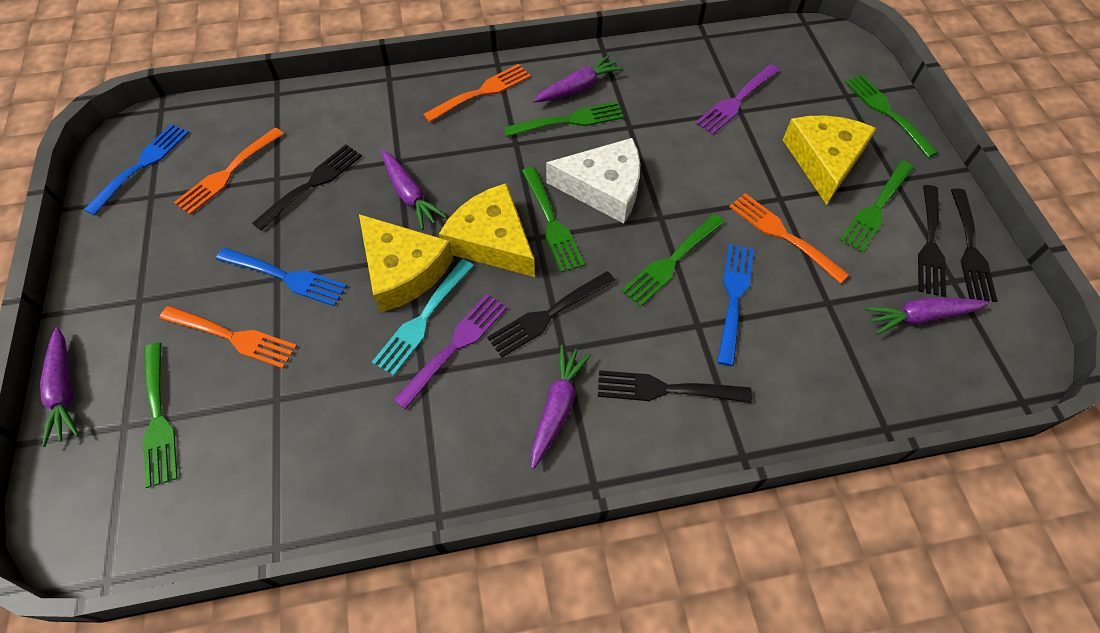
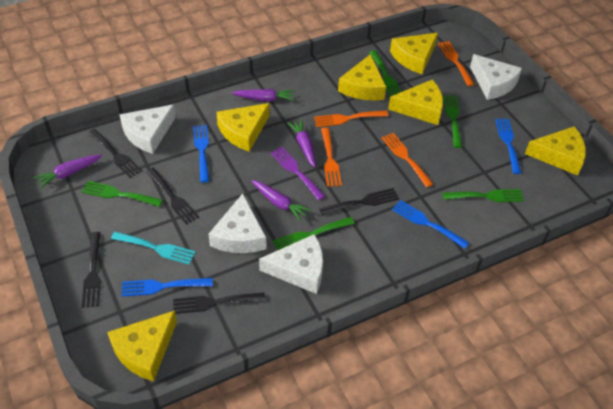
blue fork: [84,124,189,216] [216,248,347,307] [717,244,754,366] = 3 -> [121,278,213,296] [193,125,209,182] [392,200,469,249] [495,119,521,174] = 4
green fork: [143,343,178,488] [504,102,624,137] [522,167,585,273] [621,214,725,307] [839,161,914,253] [845,75,939,158] = 6 -> [81,181,163,207] [273,217,355,250] [369,50,402,97] [442,189,524,202] [443,95,462,148] = 5
purple carrot: [40,327,79,447] [381,150,447,230] [531,345,591,469] [533,55,624,103] [865,298,989,335] = 5 -> [33,154,102,189] [232,89,295,101] [252,180,311,221] [287,119,316,168] = 4
purple fork: [393,294,507,410] [695,64,780,135] = 2 -> [270,147,325,200] = 1
white cheese: [546,138,640,224] = 1 -> [119,104,176,154] [209,193,267,253] [259,234,323,294] [470,54,522,100] = 4
yellow cheese: [359,214,454,312] [439,183,535,277] [783,115,876,205] = 3 -> [107,311,177,381] [216,103,270,152] [338,54,386,101] [388,80,443,125] [390,33,438,74] [525,127,586,175] = 6

